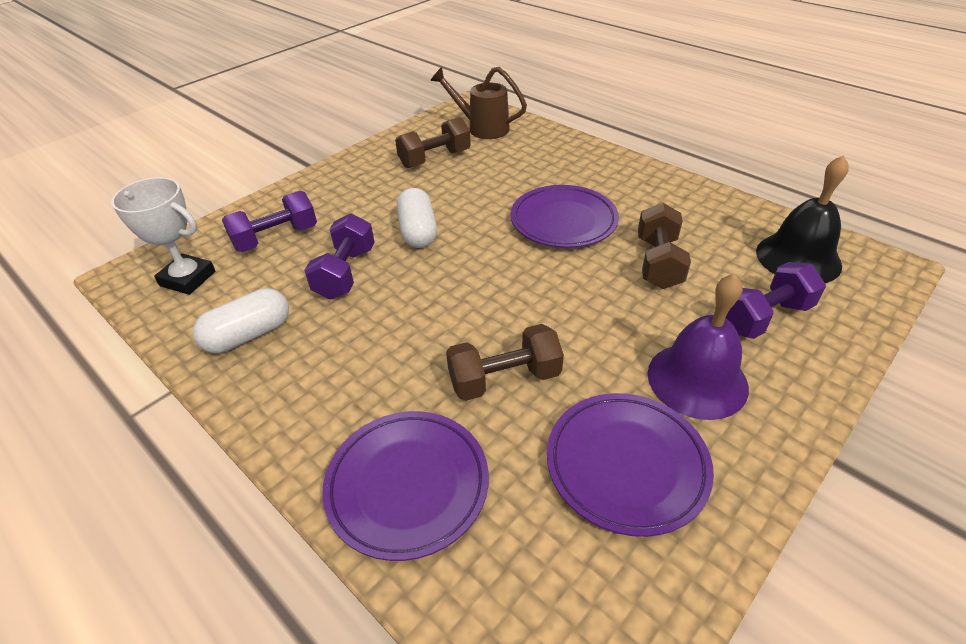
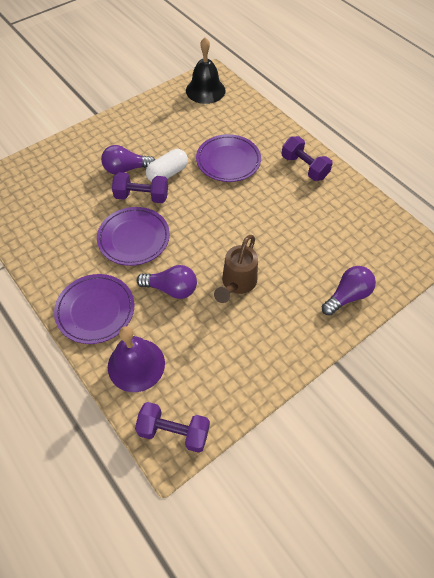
brown dumbbell: [395,117,471,168] [446,324,564,401] [638,203,691,289] = 3 -> none = 0
purple light bulb: none = 0 -> [101,145,155,174] [136,265,197,299] [322,266,376,316] = 3
white capsule: [193,288,289,353] [397,188,437,248] = 2 -> [146,149,188,182] = 1
white trophy: [111,177,215,295] = 1 -> none = 0

